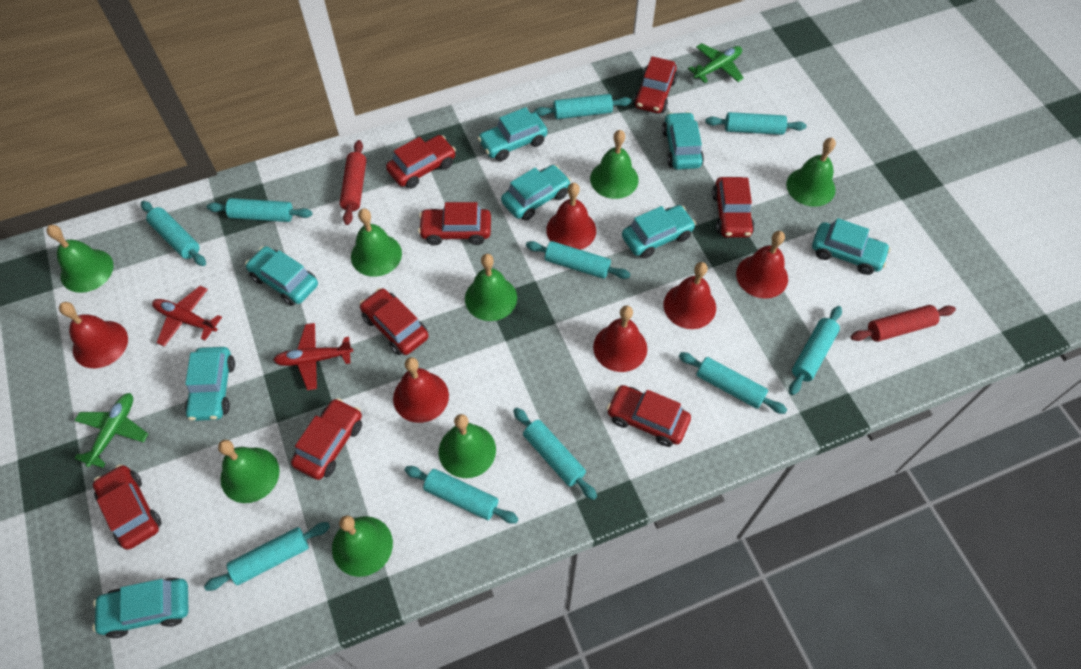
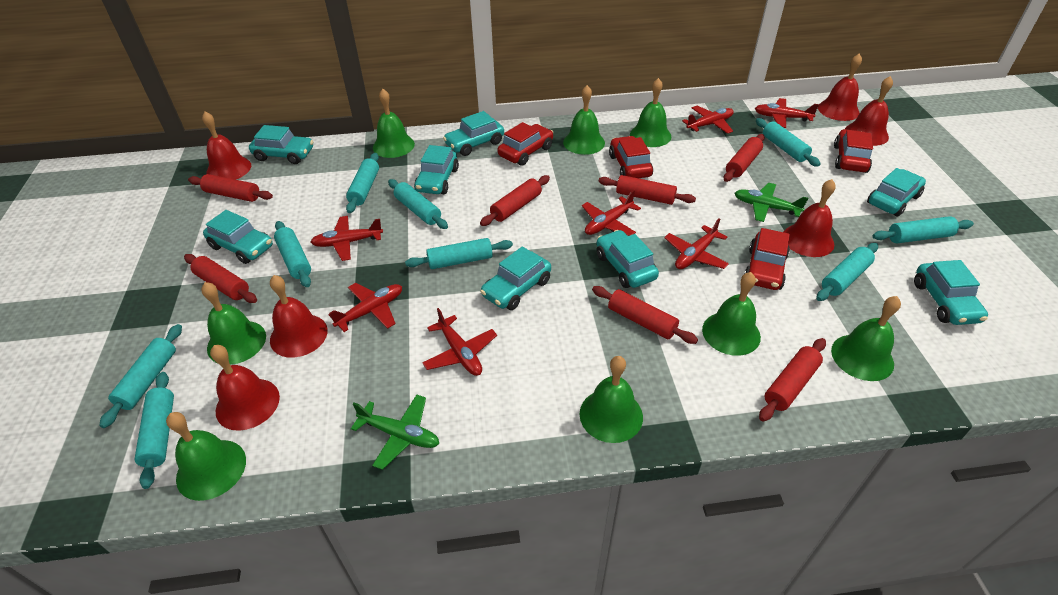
red car: [93,464,162,550] [291,398,362,480] [360,288,429,355] [386,135,456,189] [418,202,491,245] [606,385,691,447] [633,56,677,113] [712,177,755,238] = 8 -> [497,122,553,166] [609,136,653,178] [744,228,790,290] [834,129,873,173] = 4
red plane: [152,286,222,347] [273,323,353,390] = 2 -> [311,216,383,261] [328,283,402,332] [422,308,497,376] [582,190,641,236] [664,218,729,269] [682,106,734,134] [755,98,819,128] = 7
red rolling pin: [340,140,366,225] [851,305,956,342] = 2 -> [184,254,257,303] [188,174,273,202] [480,175,550,226] [592,286,698,344] [598,175,696,205] [724,134,765,182] [759,338,826,422] = 7
turquoise rolling pin: [141,201,206,266] [204,522,330,591] [207,198,312,222] [405,466,519,524] [513,408,597,500] [526,241,630,279] [534,94,632,119] [679,352,787,414] [705,112,806,135] [789,306,842,395] = 10 -> [99,324,182,428] [135,372,174,489] [274,221,311,287] [346,153,379,213] [388,179,448,229] [405,238,513,269] [756,118,821,167] [817,243,878,301] [873,216,974,243] = 9

